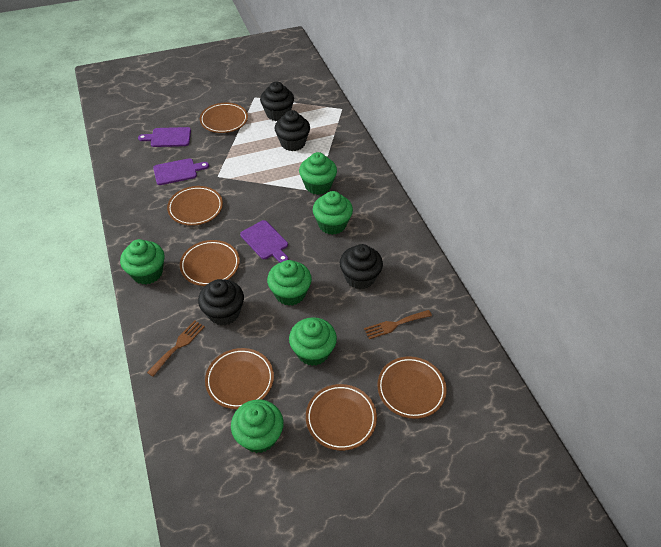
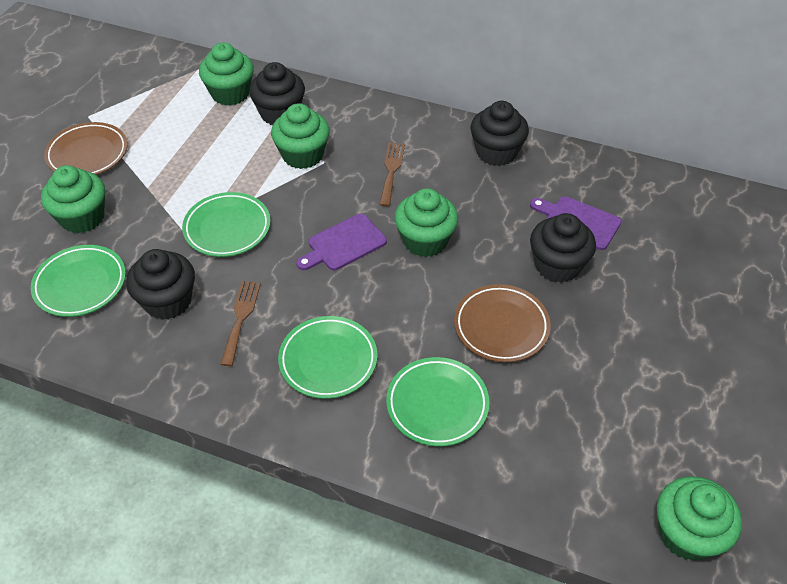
brown plate: [167,186,223,226] [180,240,240,286] [200,103,248,133] [205,348,274,409] [306,384,377,451] [377,357,447,419] = 6 -> [44,122,127,175] [454,284,551,362] = 2
green cupcake: [120,239,165,285] [231,399,284,453] [267,260,312,306] [289,317,337,366] [299,152,337,195] [313,191,353,235] = 6 -> [41,165,105,233] [199,43,254,106] [271,103,330,169] [394,188,458,257] [657,476,742,561] = 5
green plate: none = 0 -> [31,245,126,317] [182,192,271,257] [278,316,377,399] [386,357,489,447] = 4
purple cutting board: [138,127,191,147] [153,158,209,185] [240,220,288,263] = 3 -> [296,214,387,270] [530,196,621,250] = 2

